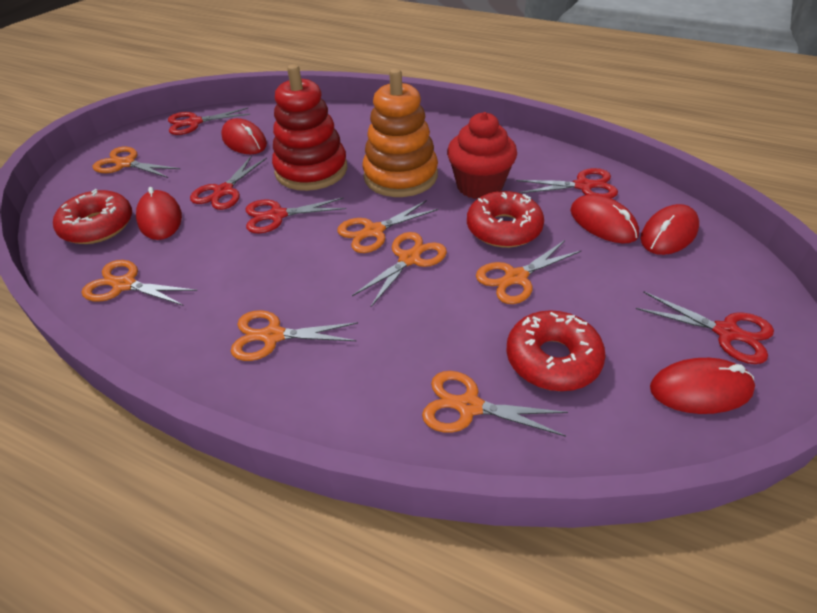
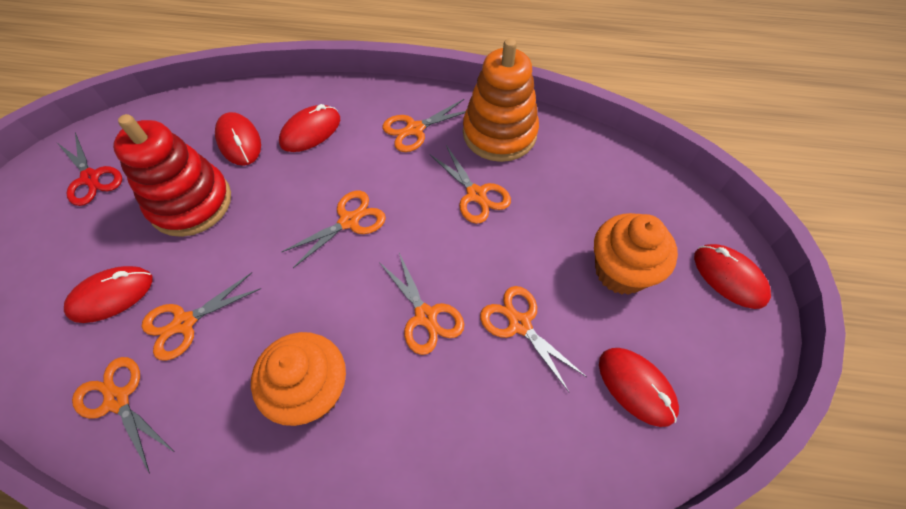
orange cupcake: none = 0 -> [251,332,346,426] [594,213,678,295] = 2
red cupcake: [447,112,517,199] = 1 -> none = 0
red donut: [53,189,132,244] [467,191,544,248] [506,310,606,391] = 3 -> none = 0
red scissors: [168,108,250,135] [190,155,267,210] [246,198,346,233] [516,168,618,198] [636,292,774,364] = 5 -> [57,132,122,206] = 1

